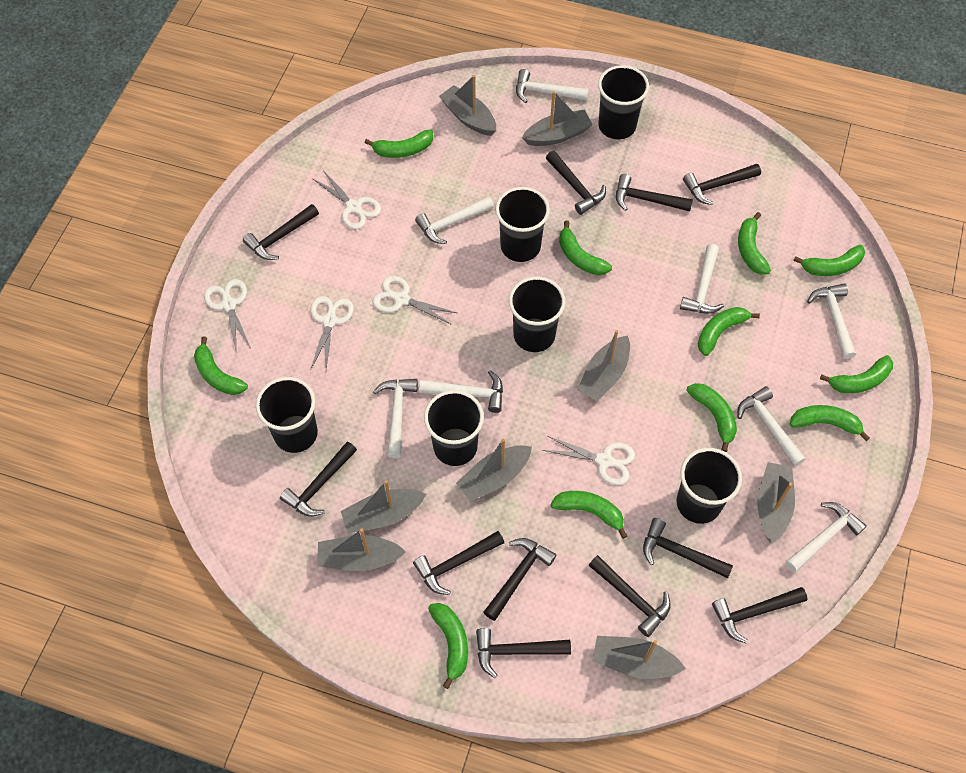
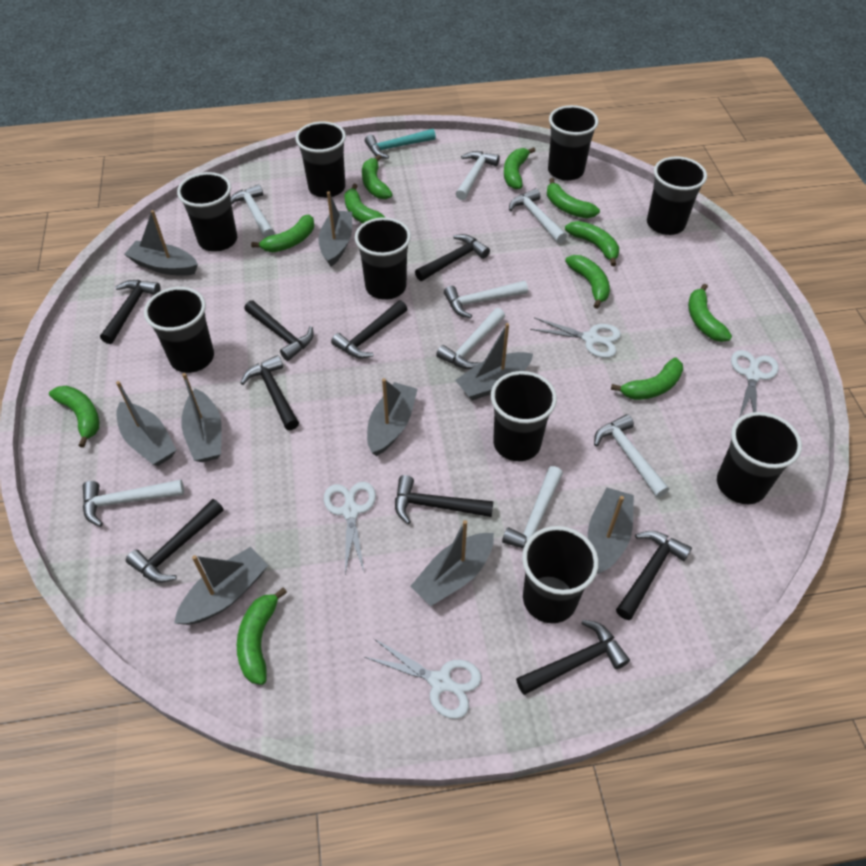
black cup: [256,377,318,453] [424,390,484,466] [495,187,550,262] [509,277,565,352] [598,65,649,139] [676,448,742,524] = 6 -> [144,287,214,373] [177,172,237,252] [295,121,346,198] [355,217,411,300] [491,371,557,461] [522,526,599,623] [548,105,598,181] [647,156,707,235] [717,412,802,504] = 9
black hammer: [243,204,319,260] [280,441,357,517] [413,531,504,595] [476,628,571,678] [483,538,557,621] [546,151,606,215] [588,555,671,637] [616,174,693,212] [643,518,733,578] [683,164,761,205] [712,587,808,643] = 11 -> [100,280,160,344] [126,499,224,583] [241,355,299,430] [244,300,314,361] [331,300,407,359] [395,475,493,524] [415,234,490,281] [516,620,630,695] [616,531,692,620] = 9
grey boat: [317,529,406,571] [341,480,426,533] [439,75,496,136] [456,439,532,502] [522,91,593,146] [577,330,630,402] [593,636,686,679] [757,462,795,544] = 8 -> [116,381,176,466] [124,210,198,276] [174,547,268,625] [181,373,222,462] [318,191,352,266] [367,378,418,456] [411,520,494,606] [455,323,533,400] [588,488,634,574] = 9
turquoise hammer: none = 0 -> [365,129,436,159] = 1
white scissors: [204,279,251,351] [311,296,354,369] [313,170,381,229] [373,276,457,324] [542,436,635,485] = 5 -> [324,482,376,574] [365,638,482,719] [530,317,621,358] [731,350,779,418] = 4

